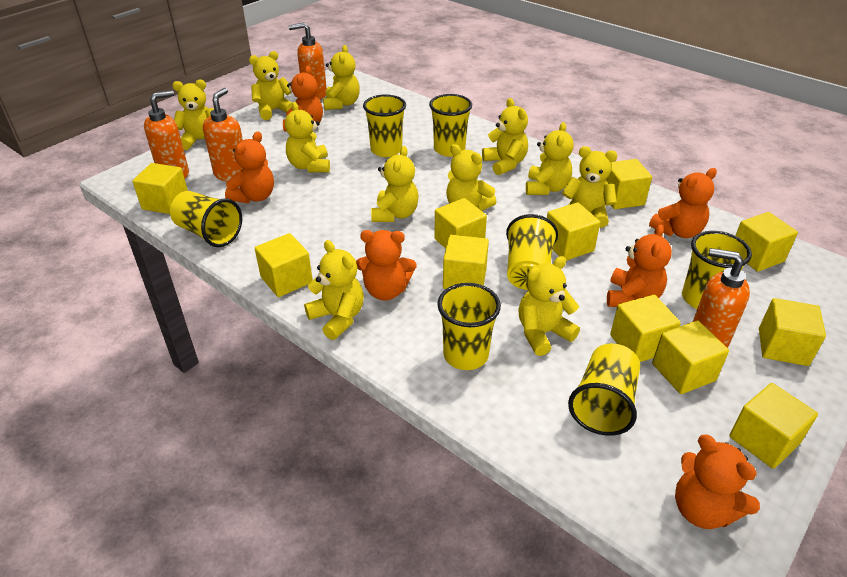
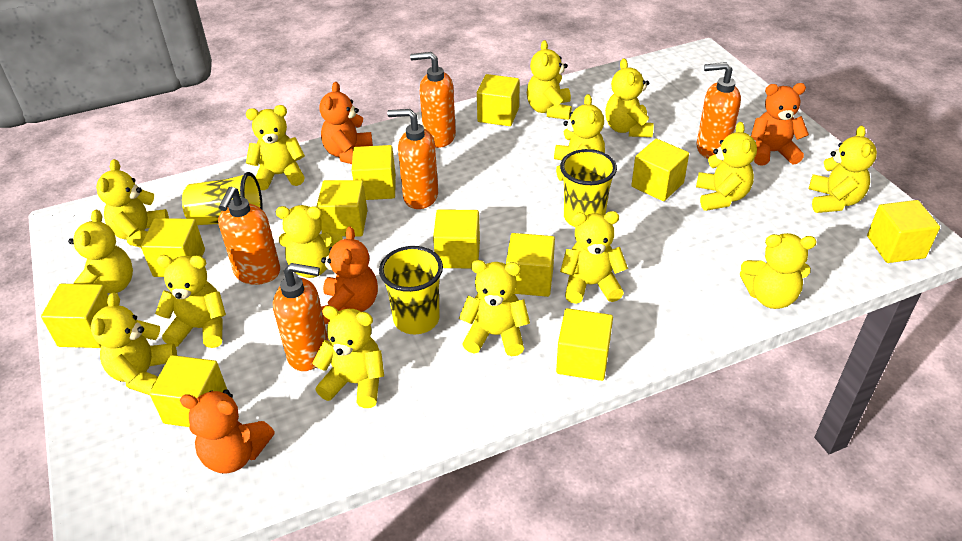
orange soap dispenser: [144,90,189,178] [203,88,243,181] [289,22,327,100] [693,248,750,348] = 4 -> [218,187,280,285] [273,263,329,371] [387,109,438,209] [410,52,456,148] [697,62,741,159] = 5
orange teddy bear: [225,132,274,204] [283,66,323,132] [356,230,416,301] [607,224,672,307] [649,168,717,238] [675,435,760,529] = 6 -> [180,389,275,473] [319,82,373,164] [321,227,378,324] [751,83,809,166] = 4
yellow cup: [170,191,242,247] [363,95,406,157] [429,94,472,157] [437,283,501,370] [506,214,558,290] [568,343,640,436] [682,231,752,309] = 7 -> [182,172,263,225] [379,246,443,334] [560,149,617,227] = 3
yellow teddy bear: [172,79,214,150] [249,51,292,120] [285,102,330,172] [304,240,364,340] [323,45,360,110] [371,146,419,222] [446,144,496,211] [482,98,528,175] [518,256,580,356] [526,122,574,195] [562,146,617,228] = 11 -> [68,210,133,294] [91,293,177,395] [96,159,169,248] [155,255,226,348] [246,105,305,190] [276,205,343,278] [312,306,384,408] [459,260,530,356] [527,40,572,120] [554,94,605,181] [560,211,628,304] [605,58,654,137] [696,122,757,211] [740,233,817,309] [808,126,877,213] = 15

